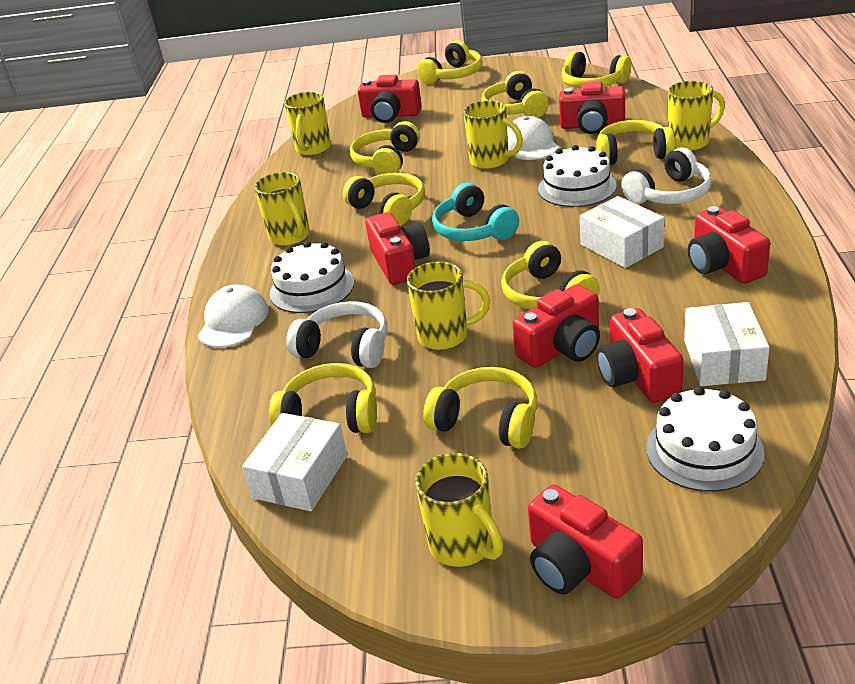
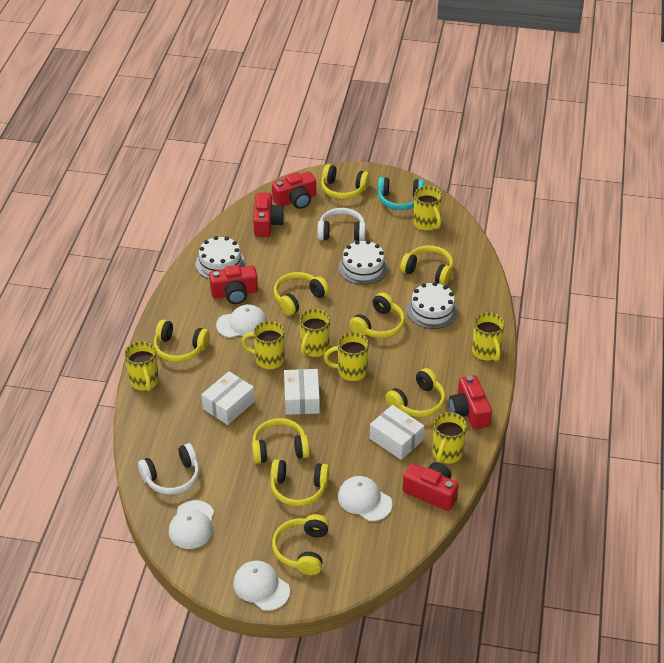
red camera: [358,75,422,123] [365,212,430,285] [512,284,600,368] [528,485,643,599] [559,82,625,134] [597,308,684,403] [688,206,770,284] = 7 -> [209,265,258,304] [253,193,284,237] [272,172,316,209] [402,462,459,511] [449,375,492,430] = 5
white cap: [198,284,269,348] [507,116,559,160] = 2 -> [169,500,214,549] [216,304,267,338] [233,561,290,611] [338,476,392,521] = 4
yellow mug: [254,172,310,246] [284,92,331,156] [407,261,490,350] [415,453,504,567] [463,100,523,169] [668,81,725,151] = 6 -> [124,341,159,391] [241,321,285,369] [299,309,330,357] [324,332,369,381] [414,186,442,231] [433,412,467,464] [472,312,505,361] = 7

